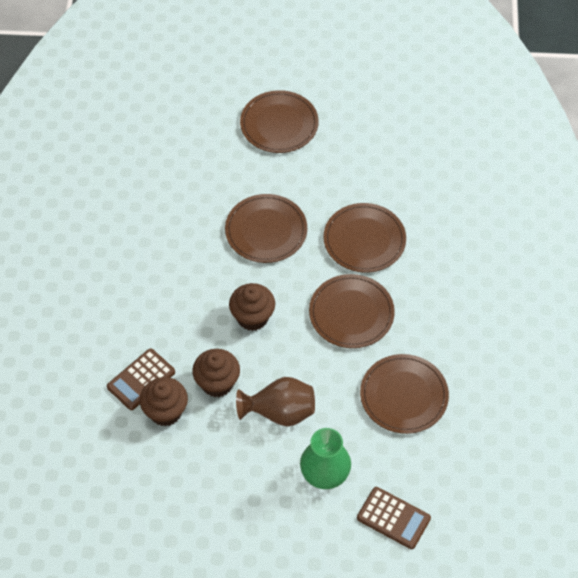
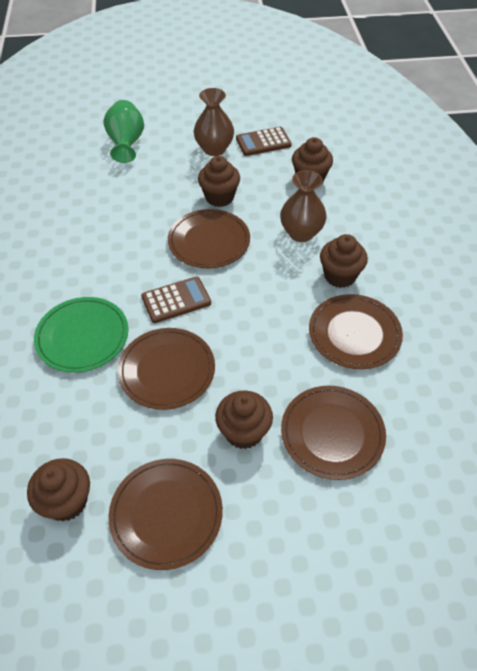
brown cupcake: [140,377,188,426] [192,349,240,397] [229,283,275,331] = 3 -> [27,458,90,521] [198,156,240,207] [215,391,273,449] [292,137,333,183] [320,234,368,288] = 5
brown vase: [236,377,315,427] = 1 -> [194,88,234,156] [280,170,327,242] = 2
green plate: none = 0 -> [34,297,128,373] = 1

